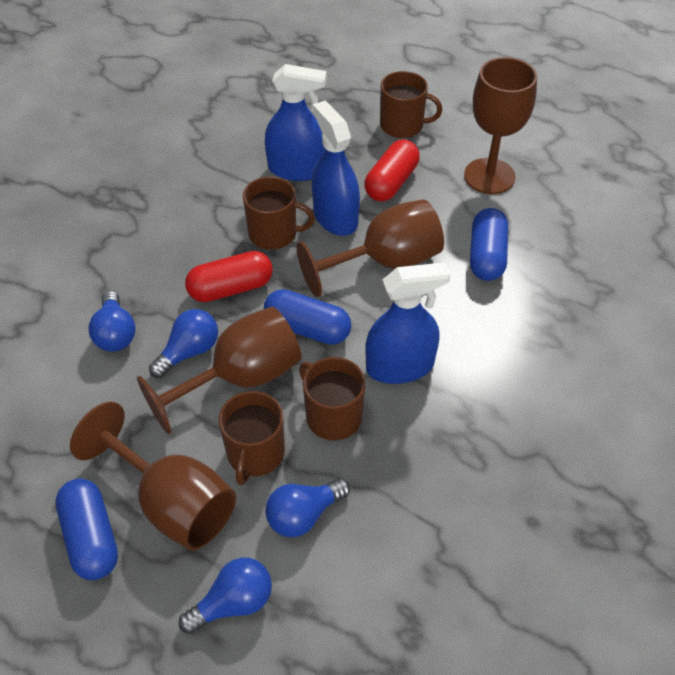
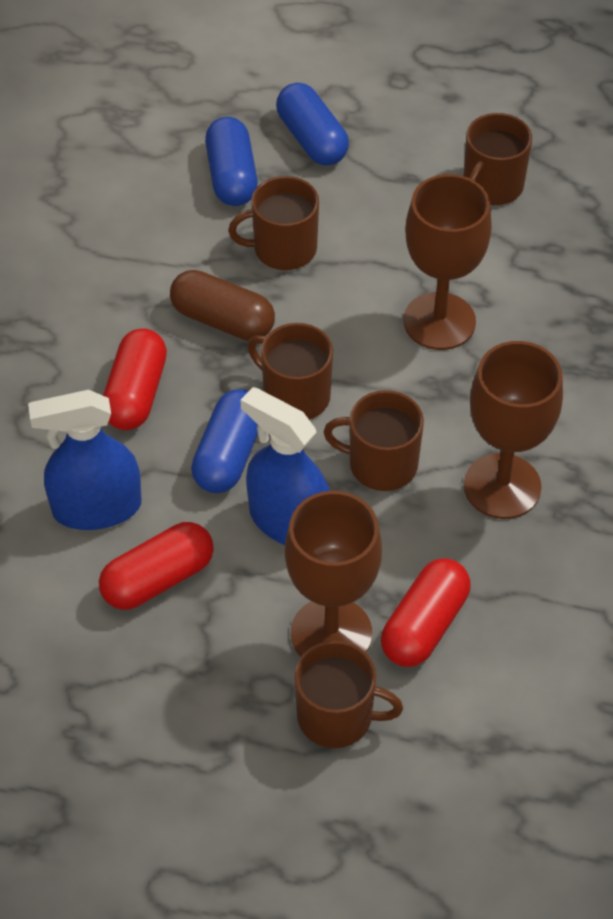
blue light bulb: [88,291,135,352] [149,309,218,378] [178,558,272,634] [265,478,350,538] = 4 -> none = 0
blue spray bottle: [265,64,327,181] [312,101,360,236] [365,262,450,384] = 3 -> [28,390,141,530] [240,387,330,545] = 2
brown capsule: none = 0 -> [170,270,275,341] = 1
brown goblet: [70,402,236,550] [137,307,302,434] [297,199,444,297] [464,57,537,194] = 4 -> [285,491,382,657] [403,174,492,350] [464,341,563,519] = 3
brown mug: [219,391,285,485] [243,177,315,250] [299,357,365,440] [380,71,442,138] = 4 -> [228,176,319,270] [248,323,333,420] [294,640,403,748] [324,390,424,491] [464,113,532,205] = 5
red capsule: [185,251,273,302] [364,139,420,202] = 2 -> [99,522,214,610] [103,328,167,430] [381,558,471,667] = 3

